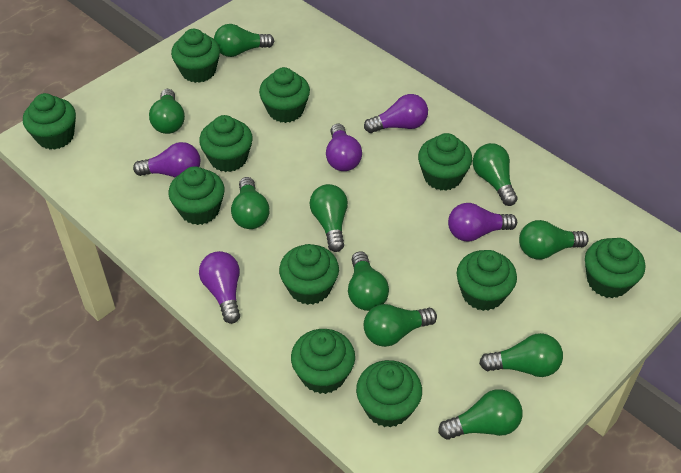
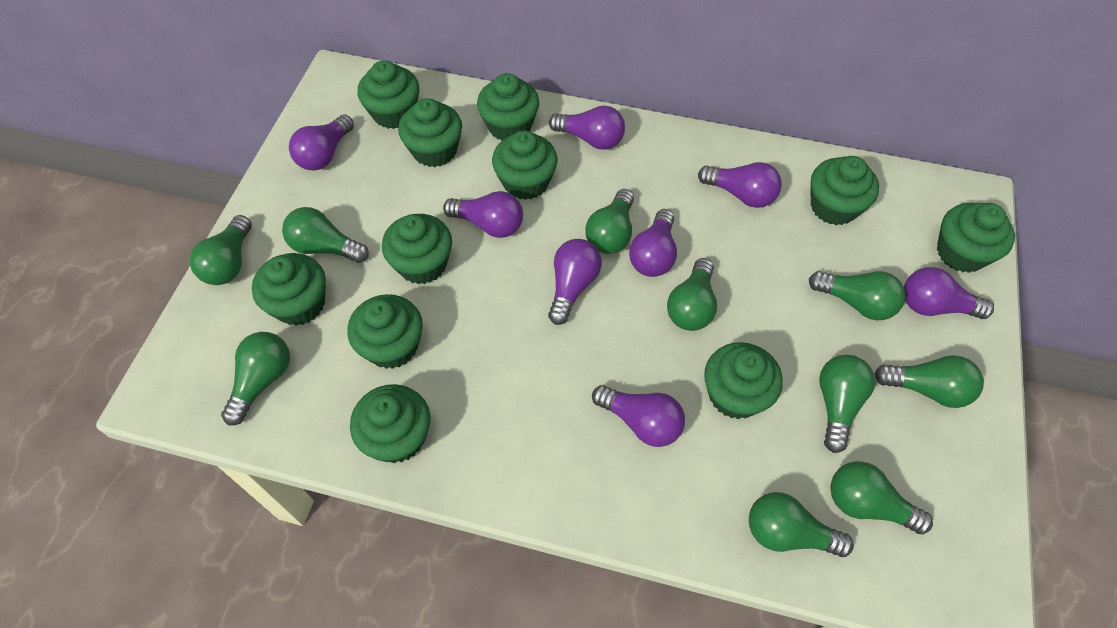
purple light bulb: [133,142,200,177] [199,251,240,324] [326,123,362,171] [364,94,428,133] [448,203,517,242] = 5 -> [289,114,354,171] [443,191,523,238] [548,239,602,325] [549,105,625,150] [592,385,685,447] [629,209,677,277] [698,162,782,208] [904,267,994,319] = 8

